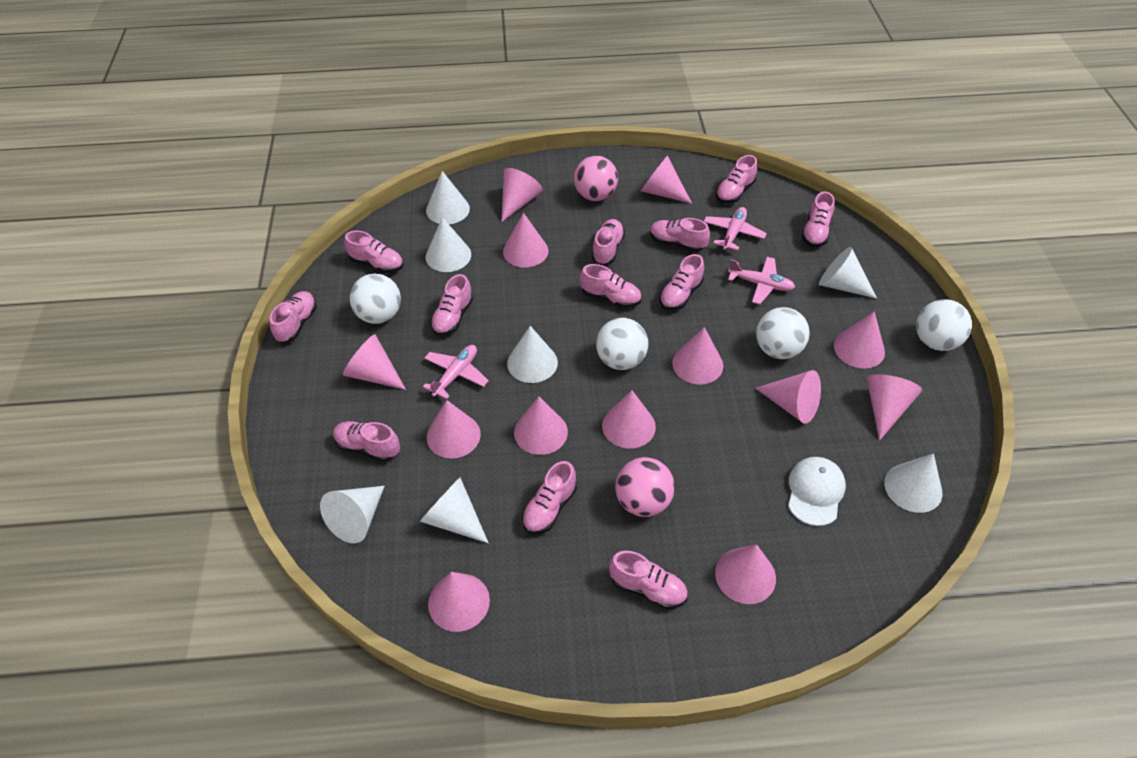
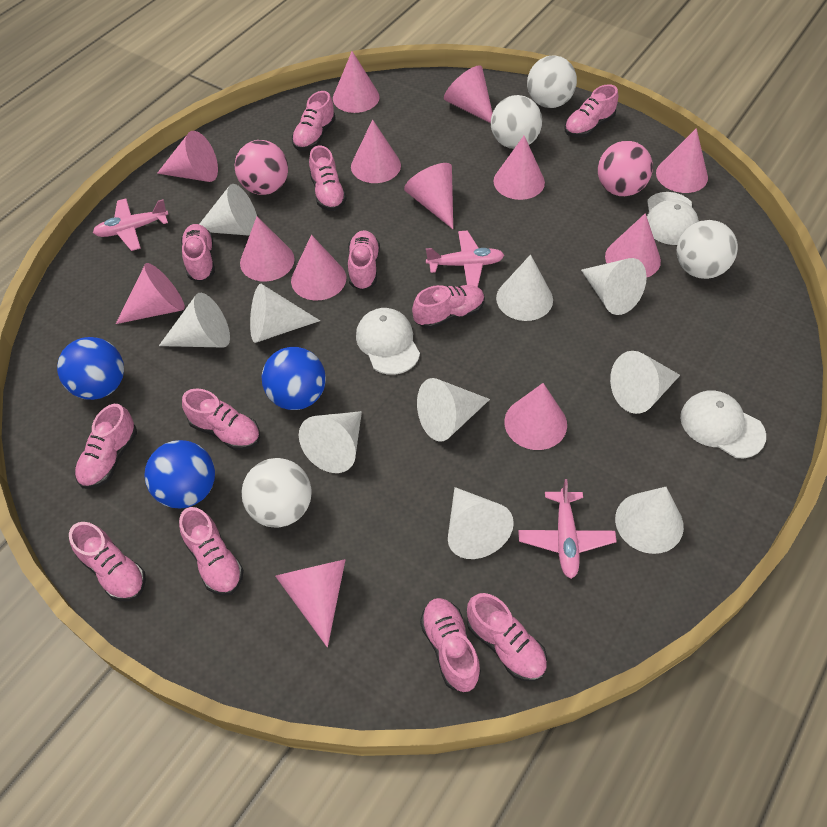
blue ball: none = 0 -> [57,337,124,400] [144,440,215,509] [262,347,326,410] = 3
white cap: [788,457,846,526] = 1 -> [356,308,420,375] [647,192,699,245] [680,390,766,458] = 3
white cone: [320,486,385,543] [420,478,488,543] [426,171,470,224] [426,217,471,272] [507,326,558,383] [819,247,877,298] [884,453,942,513] = 7 -> [159,293,230,348] [199,184,257,236] [250,284,320,343] [299,411,362,473] [417,378,490,442] [448,487,514,559] [496,255,553,321] [581,258,647,315] [610,351,680,414] [615,487,684,554] = 10

